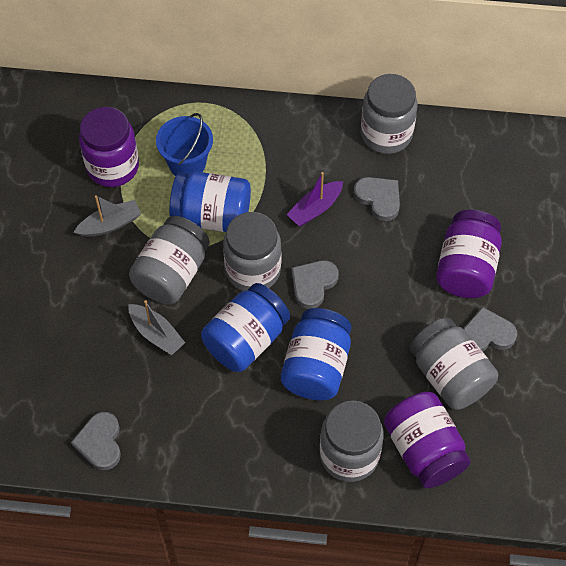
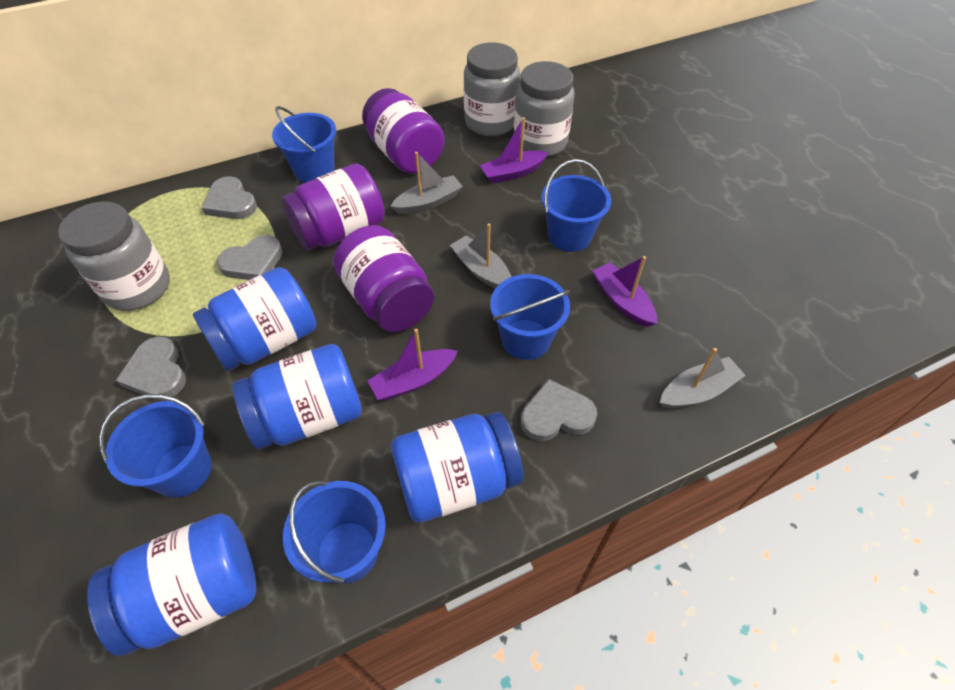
blue bucket: [156,113,213,176] = 1 -> [99,394,212,498] [272,106,336,183] [283,481,386,584] [490,274,570,360] [541,159,611,252] = 5
blue jar: [169,171,251,232] [201,283,290,372] [281,308,351,401] = 3 -> [87,513,257,656] [193,267,316,371] [233,344,362,450] [391,412,523,523] = 4
grey boat: [74,195,141,237] [128,300,185,355] = 2 -> [390,152,463,214] [450,223,512,288] [660,348,746,408] = 3
grey jar: [129,216,210,304] [223,212,281,291] [320,401,384,482] [361,74,418,154] [410,317,498,410] = 5 -> [58,201,170,311] [464,42,520,136] [514,61,575,157] = 3
purple boat: [287,172,343,226] = 1 -> [367,329,458,401] [480,117,549,184] [593,256,657,327] = 3

